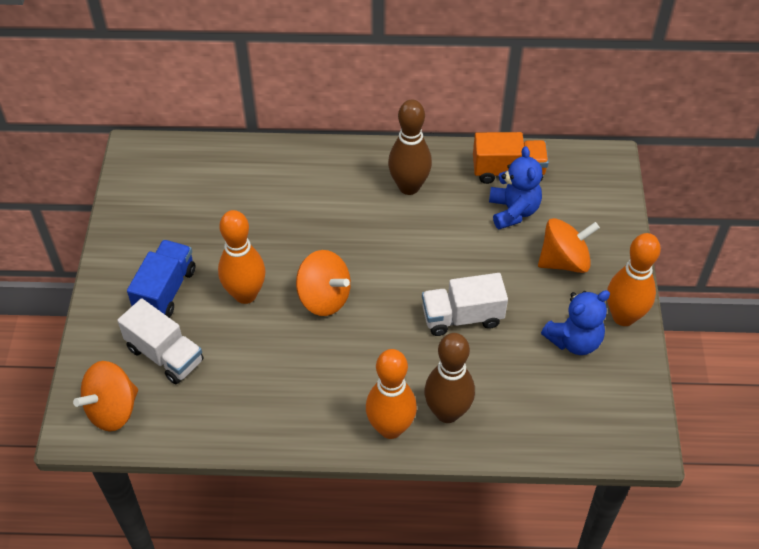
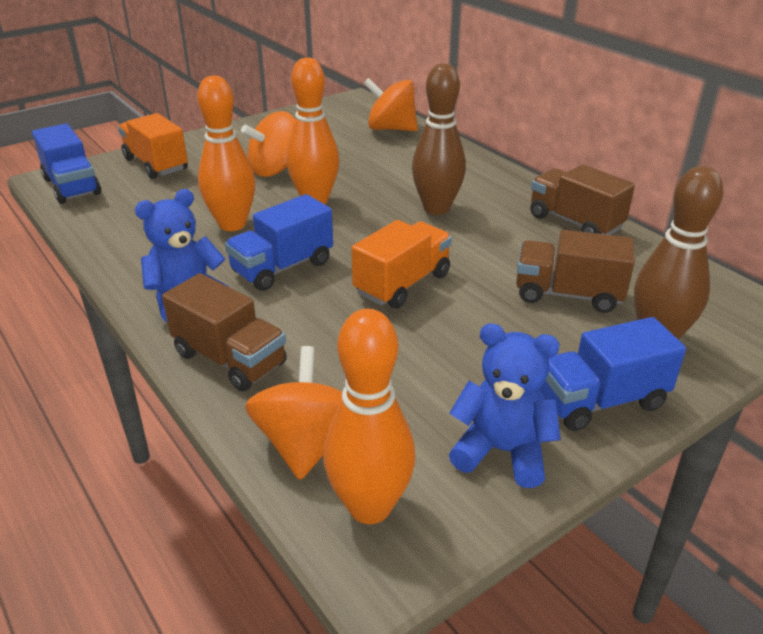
blue truck: [127,240,195,318] = 1 -> [32,124,101,204] [225,194,333,291] [540,317,686,431] = 3
brown truck: none = 0 -> [162,273,287,391] [516,230,635,313] [530,164,635,235] = 3
orange truck: [473,132,549,184] = 1 -> [118,113,188,179] [351,220,452,309] = 2
white truck: [117,298,204,384] [422,273,508,336] = 2 -> none = 0

